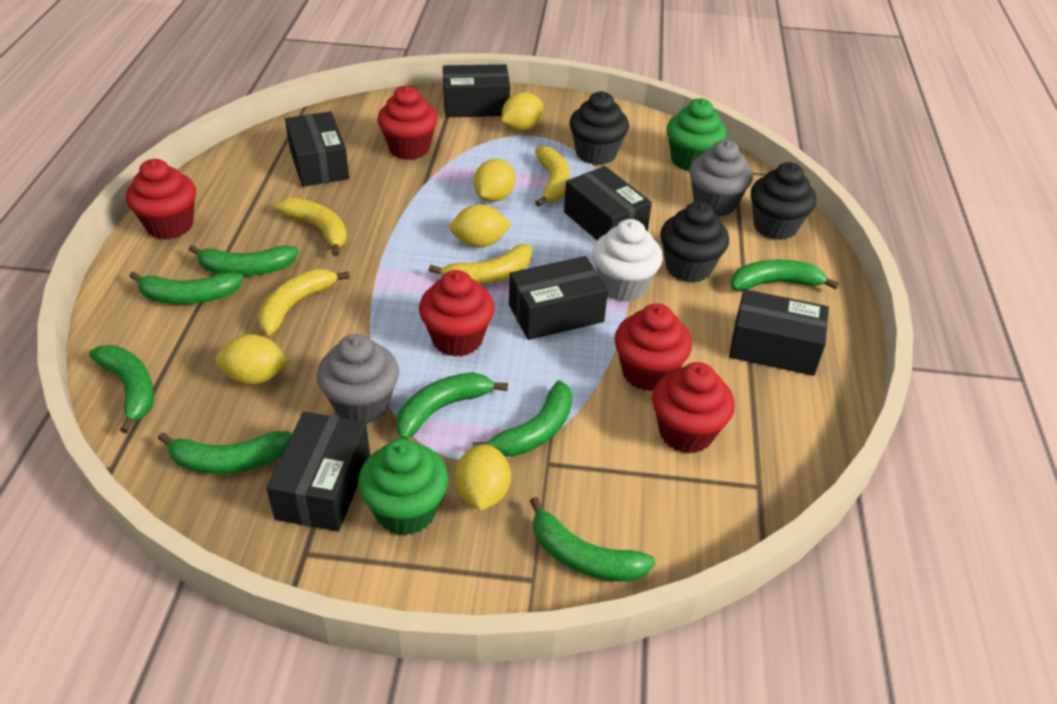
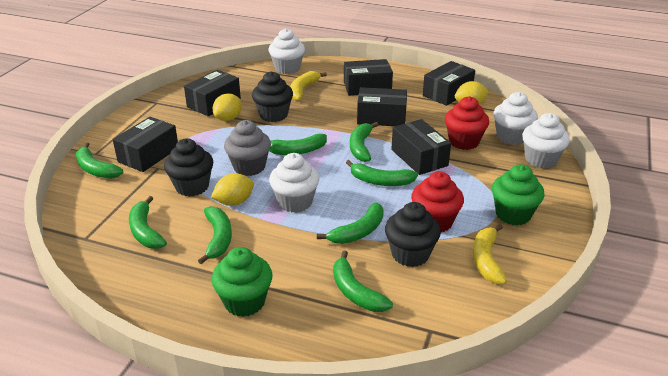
grey cupcake: [317,334,399,424] [689,140,753,217] = 2 -> [224,120,271,176] = 1
red cupcake: [126,159,196,239] [377,86,438,160] [419,270,494,357] [615,303,692,392] [652,362,735,453] = 5 -> [411,171,464,232] [445,96,489,150] = 2
white cupcake: [593,219,663,302] = 1 -> [268,28,305,74] [269,153,320,213] [493,92,538,145] [522,113,570,168] = 4
yellow banana: [258,269,350,335] [275,198,347,256] [429,244,532,285] [535,146,570,207] = 4 -> [290,71,327,101] [473,224,507,284] = 2
yellow lemon: [215,334,290,385] [449,204,512,248] [455,444,511,511] [474,159,515,202] [501,92,543,131] = 5 -> [211,173,254,206] [213,93,242,121] [455,81,489,105] = 3

